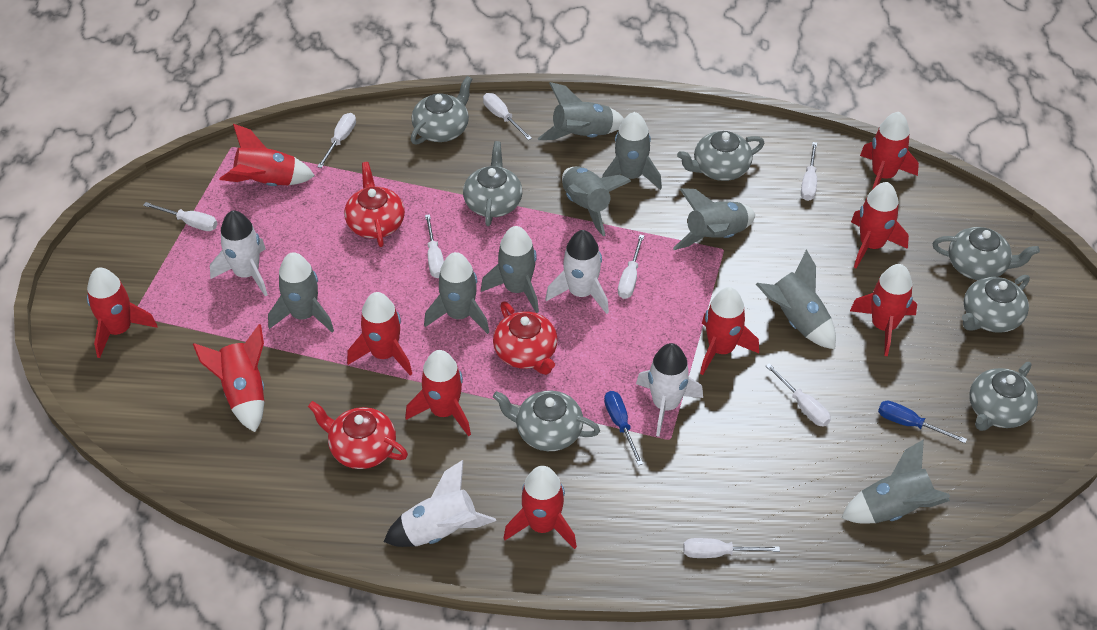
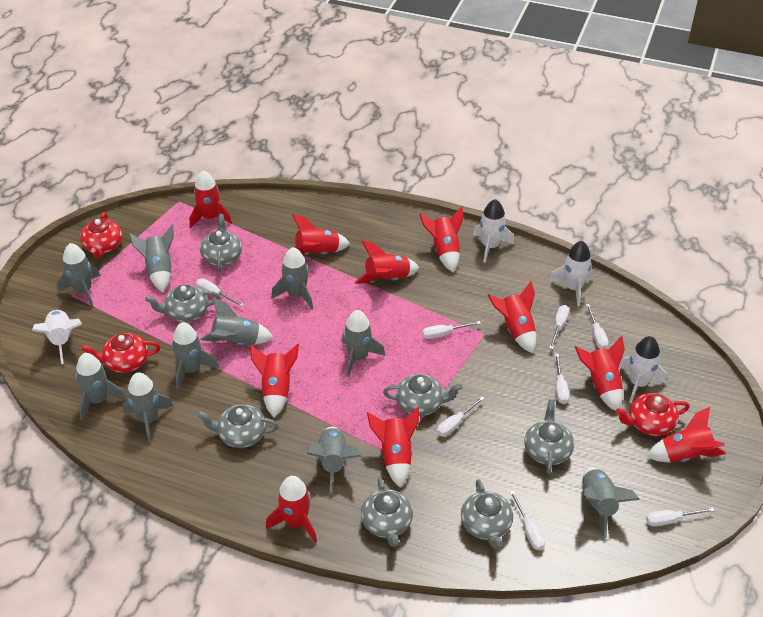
blue screwdriver: [604,391,643,465] [878,401,967,443] = 2 -> none = 0
grey rocket: [268,252,334,332] [424,252,489,334] [481,226,539,313] [538,82,624,140] [562,166,631,236] [602,112,662,190] [673,188,755,250] [756,249,836,349] [841,439,950,523] = 9 -> [57,243,101,307] [76,353,127,421] [122,372,173,443] [129,225,174,292] [172,322,219,390] [201,298,274,345] [271,247,313,309] [307,426,361,494] [342,310,385,377] [582,467,640,538] = 10

